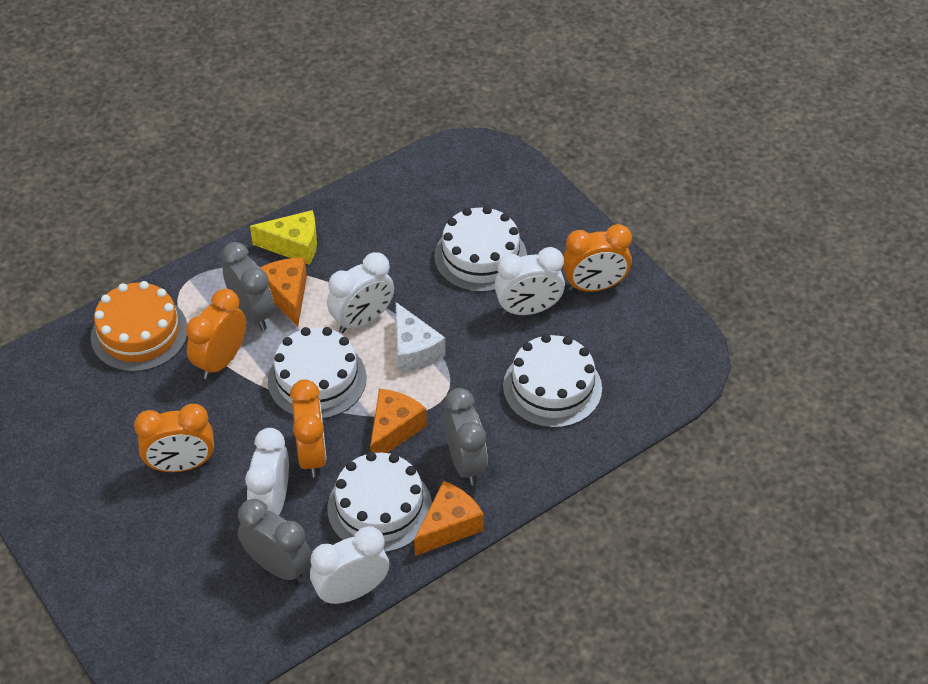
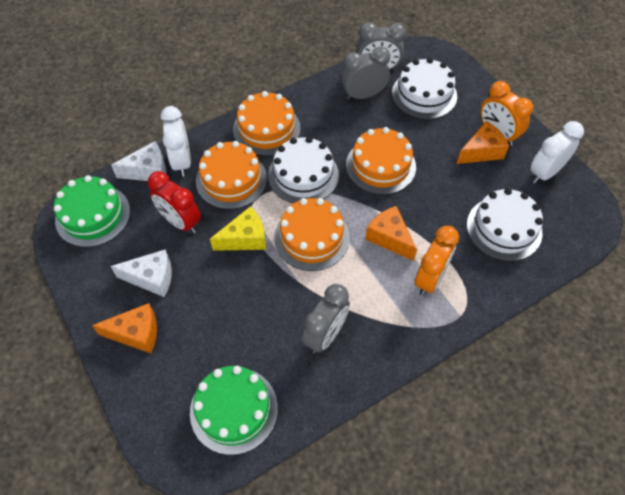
green cake: none = 0 -> [54,175,130,247] [190,366,278,455] = 2
orange cake: [91,281,187,372] = 1 -> [196,141,267,209] [233,91,301,156] [274,198,350,271] [346,127,416,195] = 4
orange clock: [134,404,214,472] [186,289,246,379] [290,379,327,477] [563,224,632,292] = 4 -> [415,226,459,296] [481,81,533,146] = 2
red clock: none = 0 -> [148,171,201,233] = 1
white cake: [268,327,366,419] [328,452,432,553] [434,206,527,292] [503,334,602,428] = 4 -> [268,137,339,203] [392,58,457,119] [467,188,543,261] = 3
white cheese: [396,302,445,373] = 1 -> [111,141,167,181] [111,249,172,297] = 2
white clock: [245,428,289,515] [310,526,389,605] [327,252,394,333] [494,247,565,315] = 4 -> [161,106,191,177] [530,121,584,183] = 2

